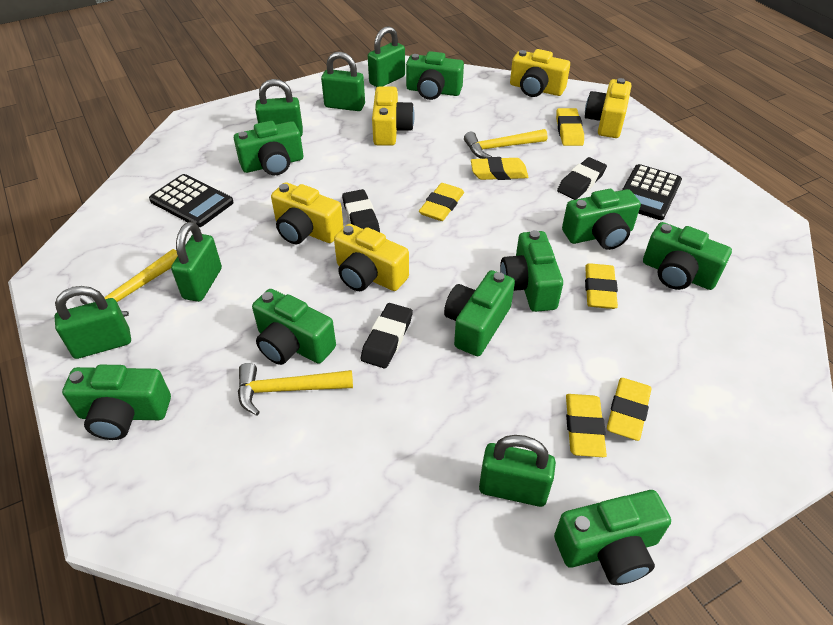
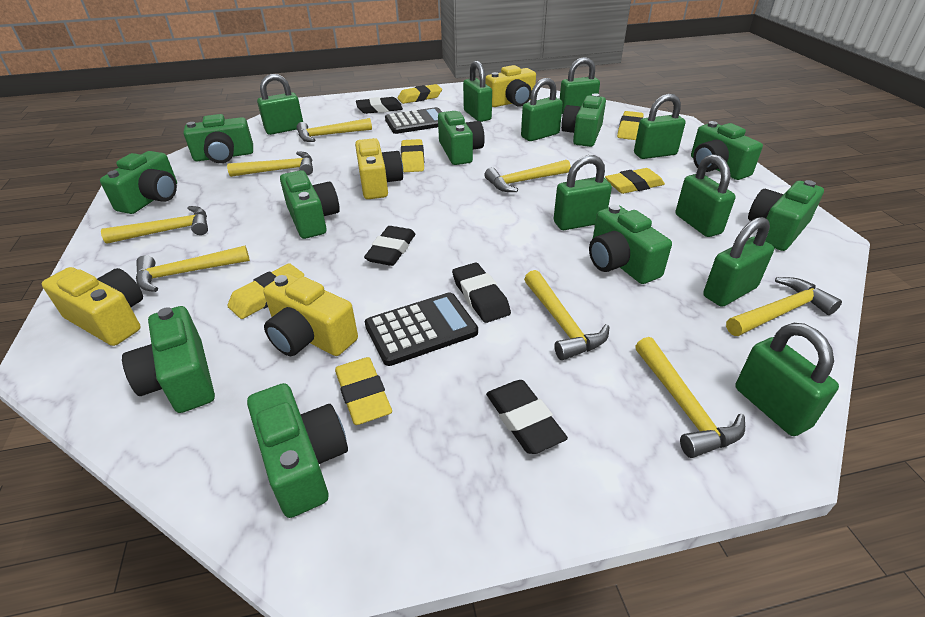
black eraser: [342,189,380,232] [361,303,413,368] [557,157,607,200] = 3 -> [356,97,403,114] [364,226,415,266] [452,263,511,323] [486,380,568,454] = 4
green camera: [62,365,171,440] [234,121,303,175] [252,289,336,365] [406,51,464,100] [444,270,515,356] [500,230,563,312] [554,490,671,585] [562,189,641,250] [643,222,732,290] = 9 -> [100,151,177,214] [122,306,215,413] [183,114,253,163] [247,383,348,518] [280,170,340,239] [438,111,485,165] [561,93,606,147] [589,205,672,284] [691,121,763,180] [748,180,824,251] = 10
green padlock: [55,286,131,359] [171,222,222,302] [255,79,303,136] [321,52,365,111] [368,26,405,87] [479,435,556,507] = 6 -> [257,74,303,135] [463,61,492,122] [521,78,563,141] [554,155,612,230] [560,57,600,114] [634,94,685,159] [676,154,736,237] [703,217,774,307] [735,323,839,436] = 9
yellow camera: [271,182,344,244] [334,224,409,291] [372,86,415,146] [510,49,570,97] [585,78,631,138] = 5 -> [42,267,143,346] [263,273,358,356] [355,138,403,199] [486,65,536,107] = 4
yellow hammer: [80,249,178,317] [238,363,353,416] [464,129,547,159] = 3 -> [101,206,208,244] [136,246,250,292] [227,151,313,177] [297,118,372,142] [484,160,571,192] [524,270,610,361] [635,337,745,458] [726,277,842,336] = 8

